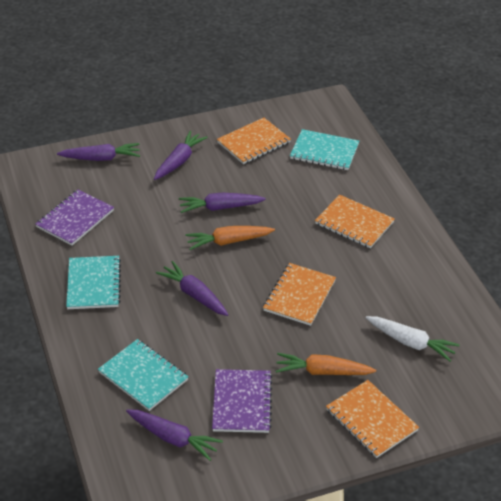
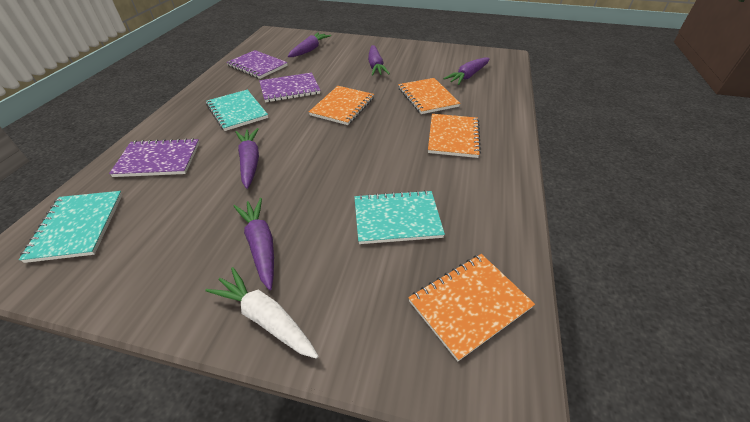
orange carrot: [185,226,275,250] [276,353,376,375] = 2 -> none = 0
purple notebook: [36,189,114,246] [212,369,272,433] = 2 -> [109,138,199,177] [226,50,288,79] [259,73,320,102] = 3

